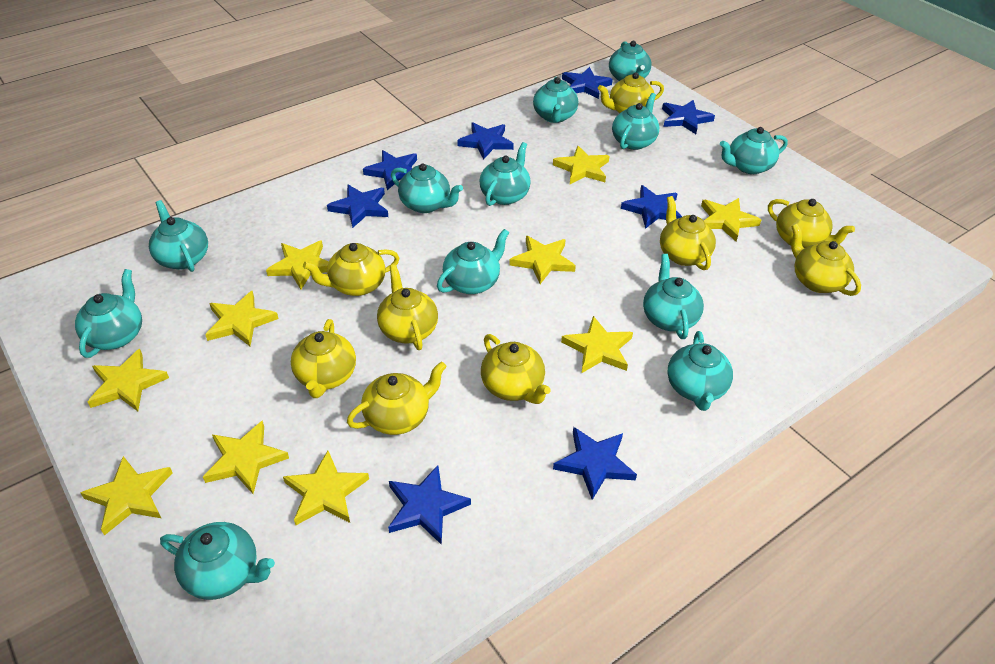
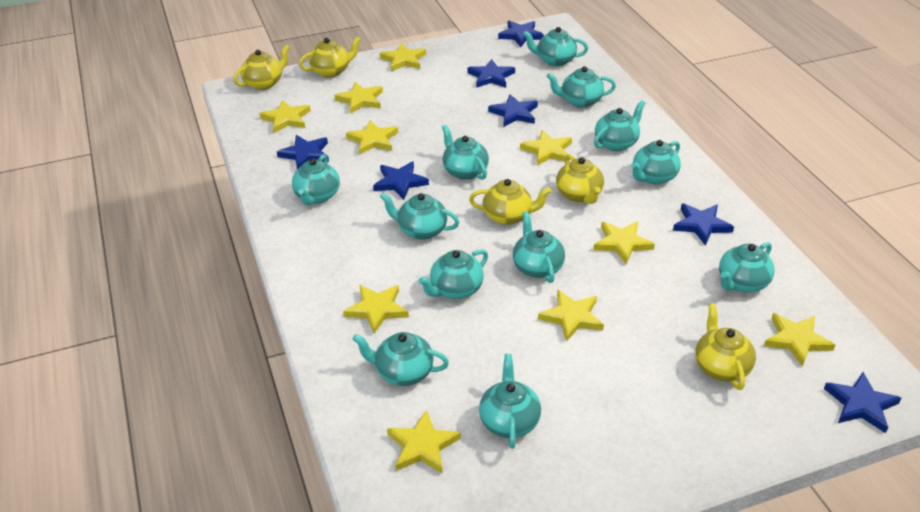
blue star: [327,185,388,228] [363,150,417,190] [388,465,471,545] [457,123,514,159] [553,427,637,500] [562,67,613,99] [621,185,682,229] [662,100,715,134] = 8 -> [277,135,329,169] [373,161,429,200] [468,59,515,88] [488,94,538,127] [498,21,544,47] [673,204,734,246] [824,372,901,433] = 7
yellow teapot: [291,319,356,398] [303,243,399,296] [347,362,447,435] [377,265,438,350] [481,334,551,404] [598,72,664,113] [660,196,716,270] [768,199,855,248] [791,224,861,296] = 9 -> [233,44,290,90] [299,37,361,77] [469,179,551,225] [556,154,604,204] [695,303,756,390] = 5

